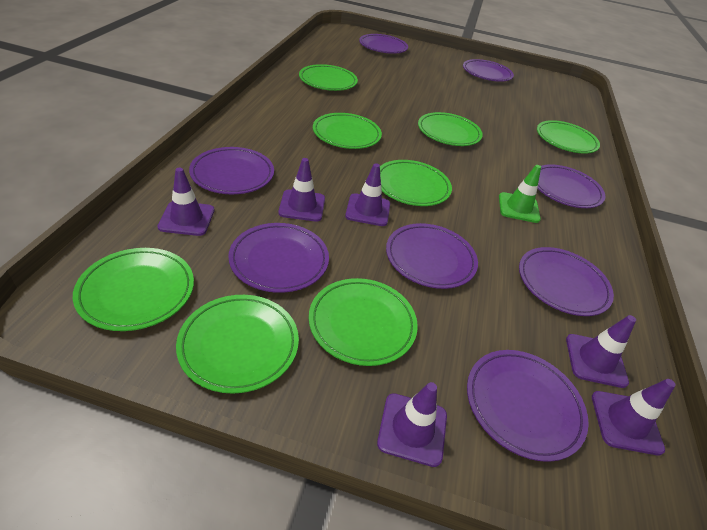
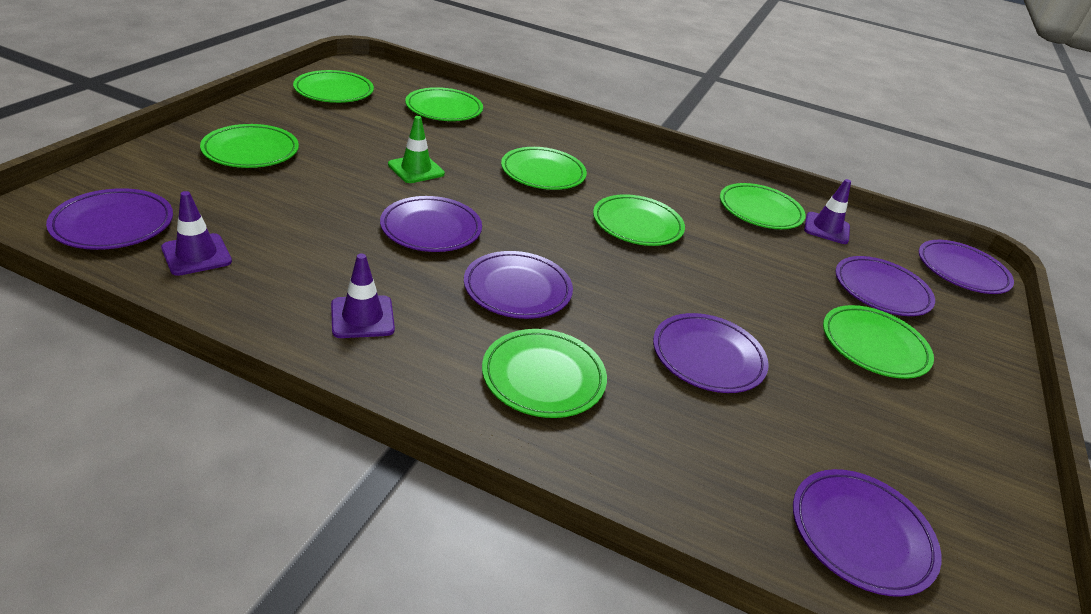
purple plate: [189,147,274,194] [228,223,329,293] [359,34,408,54] [386,223,478,289] [463,59,514,82] [467,350,589,462] [519,247,614,316] [537,164,605,208] = 8 -> [46,188,173,250] [380,196,482,252] [464,251,573,319] [653,313,769,393] [793,469,942,597] [835,256,935,316] [919,240,1014,294] = 7
purple traffic cone: [157,168,214,236] [279,158,325,222] [345,163,390,226] [377,382,447,467] [566,315,636,388] [592,379,676,455] = 6 -> [161,191,232,276] [331,254,395,338] [804,179,851,244] = 3

